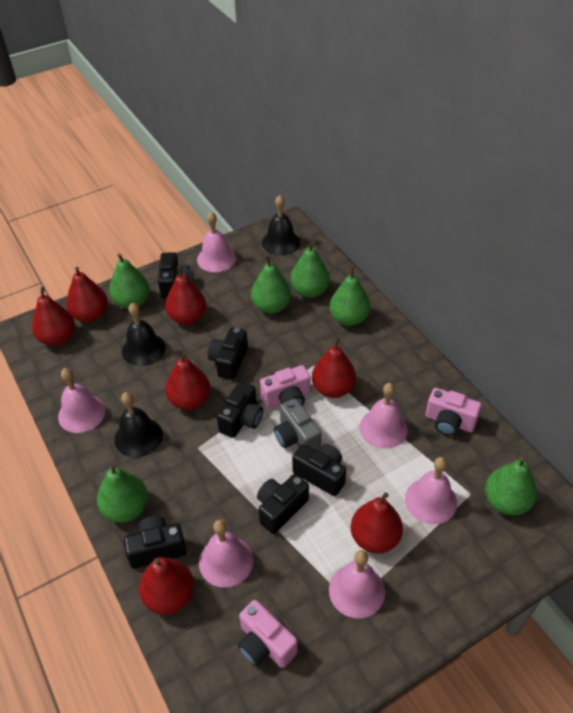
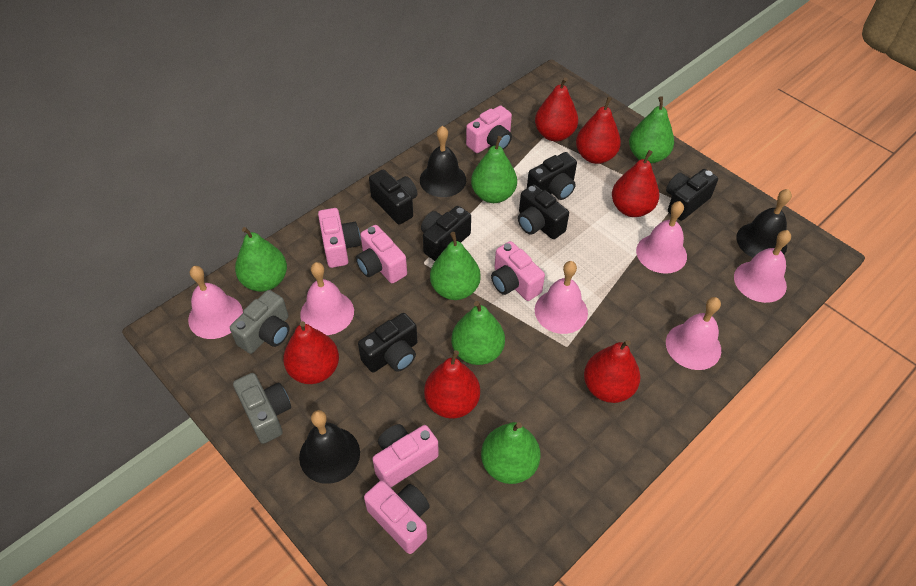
grey camera: [274,398,321,450] = 1 -> [230,290,290,354] [233,373,291,444] = 2
pink camera: [238,600,298,668] [260,365,311,408] [426,388,482,436] = 3 -> [318,208,361,268] [356,225,407,283] [364,481,430,554] [372,424,439,488] [466,105,512,153] [491,241,545,301] = 6
red pear: [32,287,75,346] [66,267,108,322] [139,557,194,615] [165,265,206,325] [165,352,211,410] [312,337,356,398] [351,492,403,554] = 7 -> [283,321,339,384] [424,350,480,419] [535,77,578,141] [576,97,621,164] [584,340,640,403] [612,150,659,217] = 6

